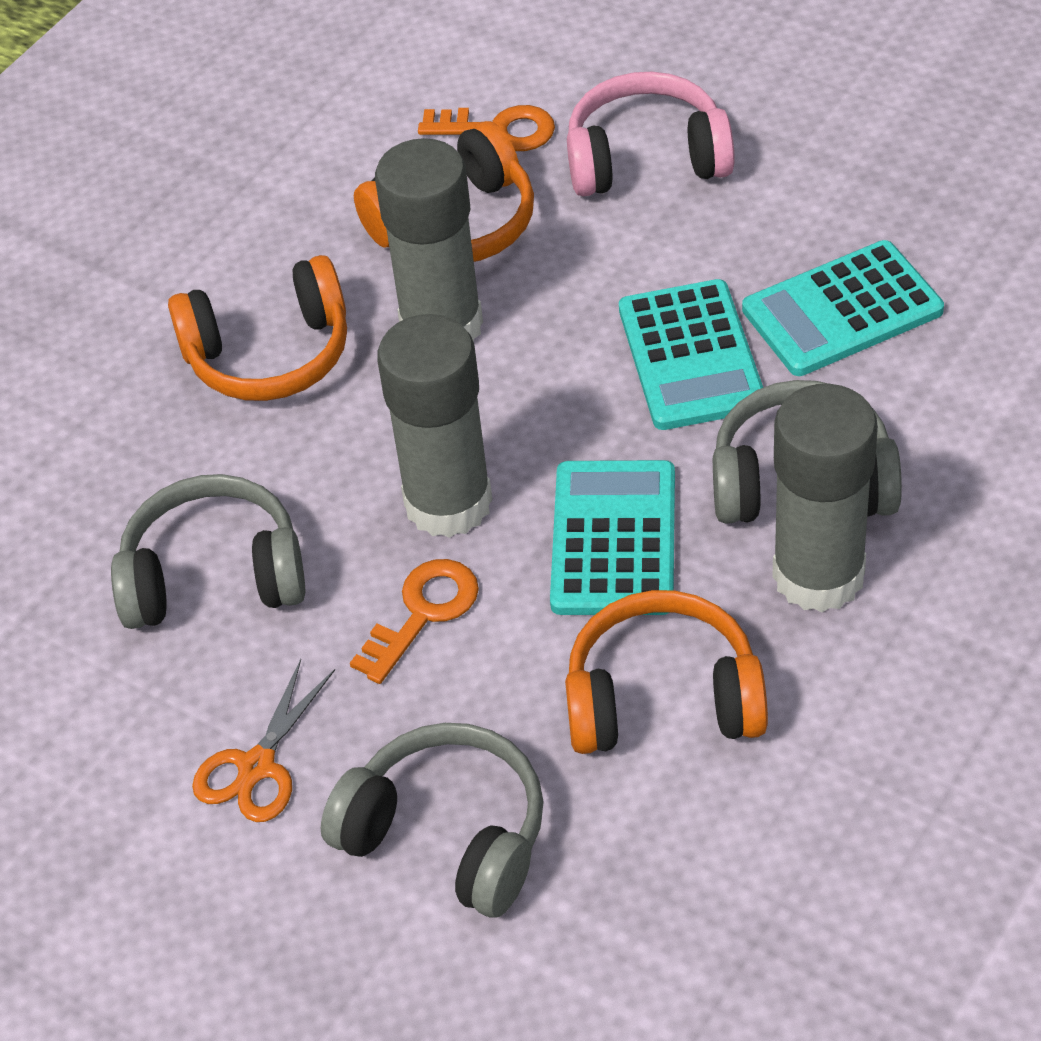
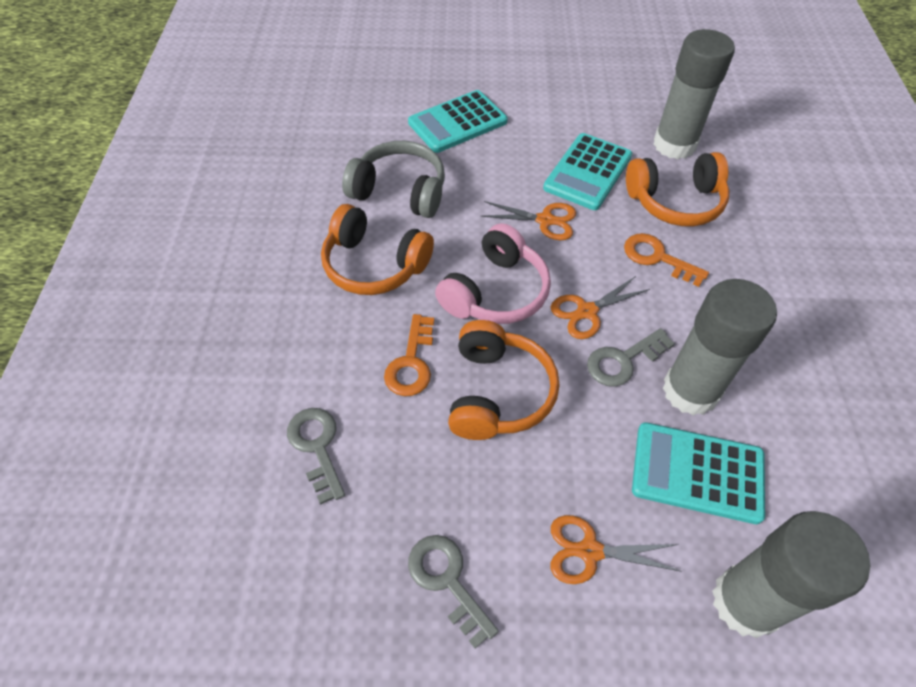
grey headphones: [111,474,305,629] [321,723,544,917] [713,380,902,524] = 3 -> [342,141,445,218] = 1
grey key: none = 0 -> [287,408,345,505] [408,535,499,649] [587,328,675,387] = 3
orange scissors: [192,659,335,822] = 1 -> [480,201,576,240] [551,276,650,339] [551,515,682,584] = 3

